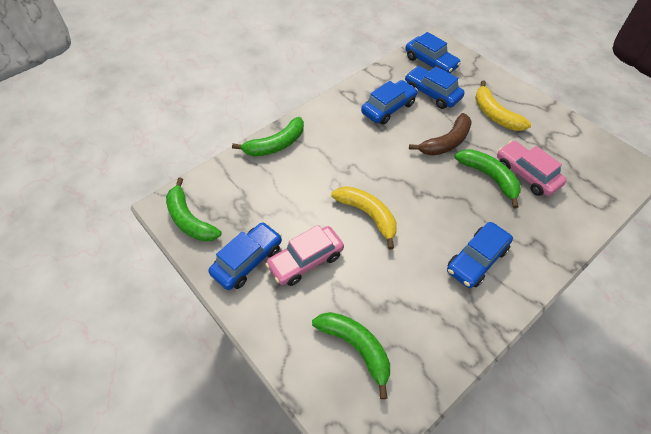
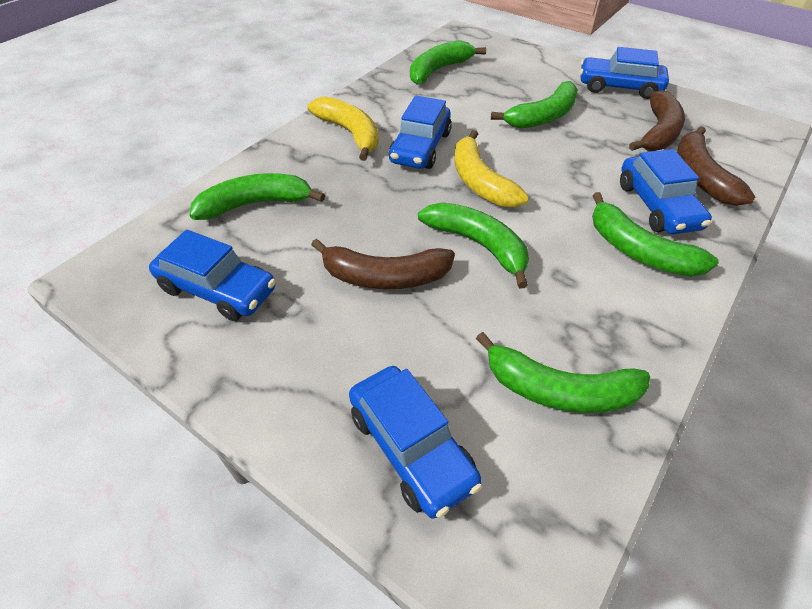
brown banana: [409,113,472,156] = 1 -> [311,239,455,289] [629,90,685,151] [677,126,755,206] = 3
green banana: [166,178,222,242] [232,117,304,157] [312,312,390,399] [454,149,521,208] = 4 -> [189,173,325,220] [410,40,486,85] [418,202,529,289] [476,332,650,413] [491,81,578,129] [592,192,719,277] = 6
pink car: [265,225,344,286] [497,141,567,196] = 2 -> none = 0

